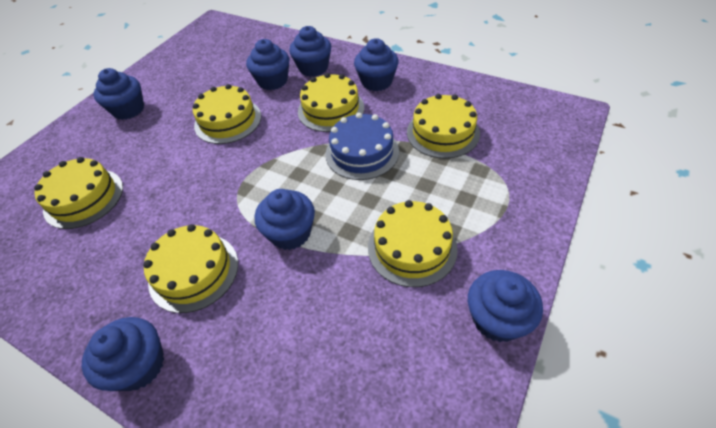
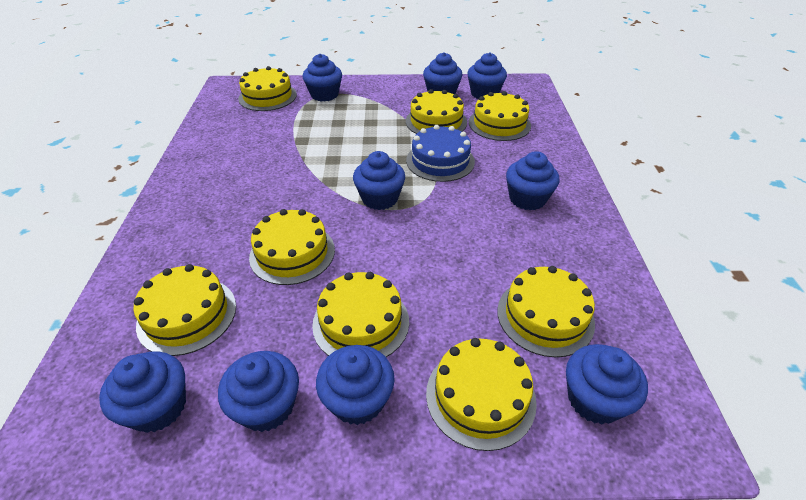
blue cupcake: [82,317,164,391] [93,68,144,120] [246,39,289,90] [255,189,315,250] [289,26,331,77] [354,38,399,91] [468,270,543,342] = 7 -> [99,351,186,433] [218,351,299,432] [303,54,342,102] [316,345,395,425] [353,151,405,210] [423,52,463,94] [467,52,507,99] [506,151,560,211] [566,344,648,424] = 9
yellow cake: [34,157,123,229] [143,224,238,313] [193,84,261,144] [298,73,364,132] [368,200,458,287] [407,94,480,159] = 6 -> [133,264,236,356] [238,66,297,111] [249,209,335,285] [312,272,409,357] [406,89,467,134] [426,338,537,451] [469,91,531,141] [497,266,595,357] = 8

